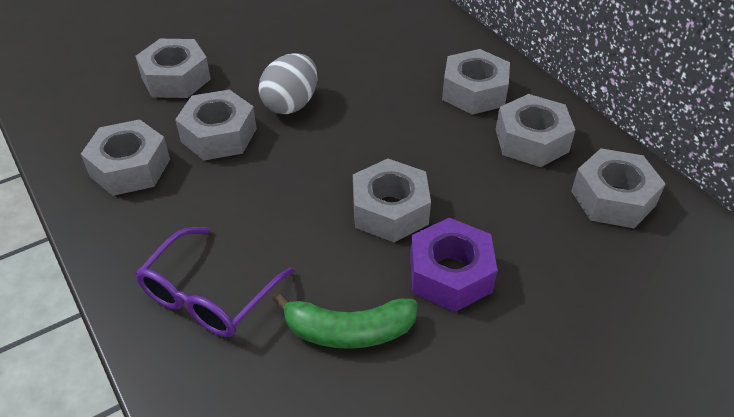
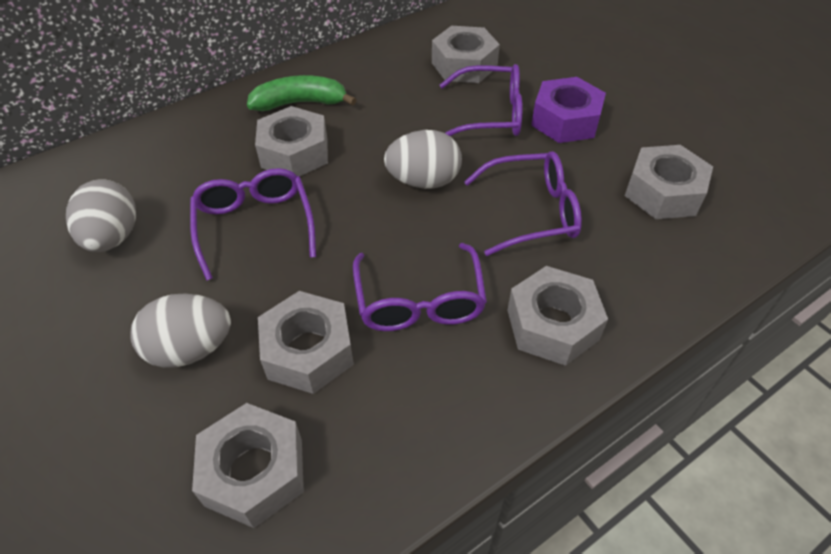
grey egg: [258,53,317,114] = 1 -> [66,179,136,252] [130,293,231,368] [384,130,462,189] = 3
grey nut: [81,119,170,196] [136,39,211,98] [175,89,257,160] [353,159,431,242] [442,49,510,115] [496,94,575,167] [571,148,666,228] = 7 -> [192,403,304,528] [255,106,328,176] [258,291,354,394] [432,26,500,83] [507,266,608,366] [625,145,713,219] = 6
purple glasses: [135,227,294,337] = 1 -> [190,168,316,281] [353,243,487,331] [440,64,523,136] [464,151,582,256] = 4

